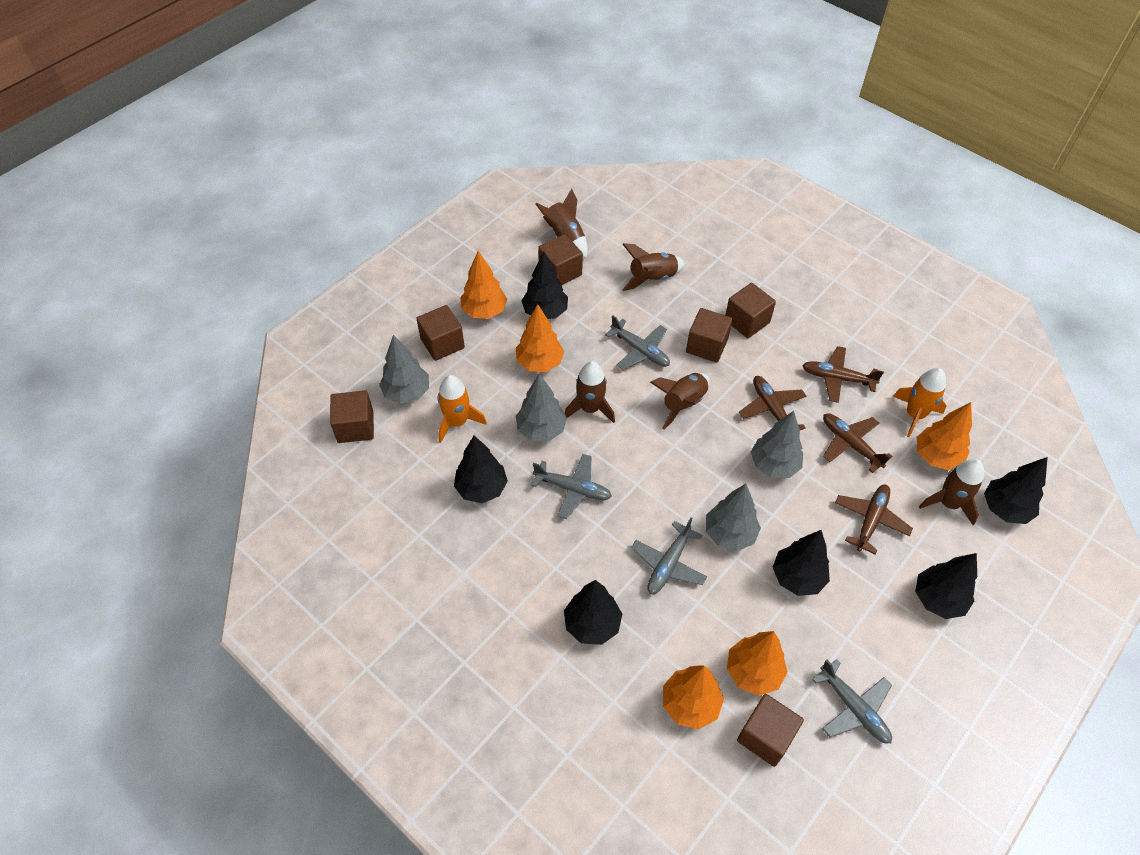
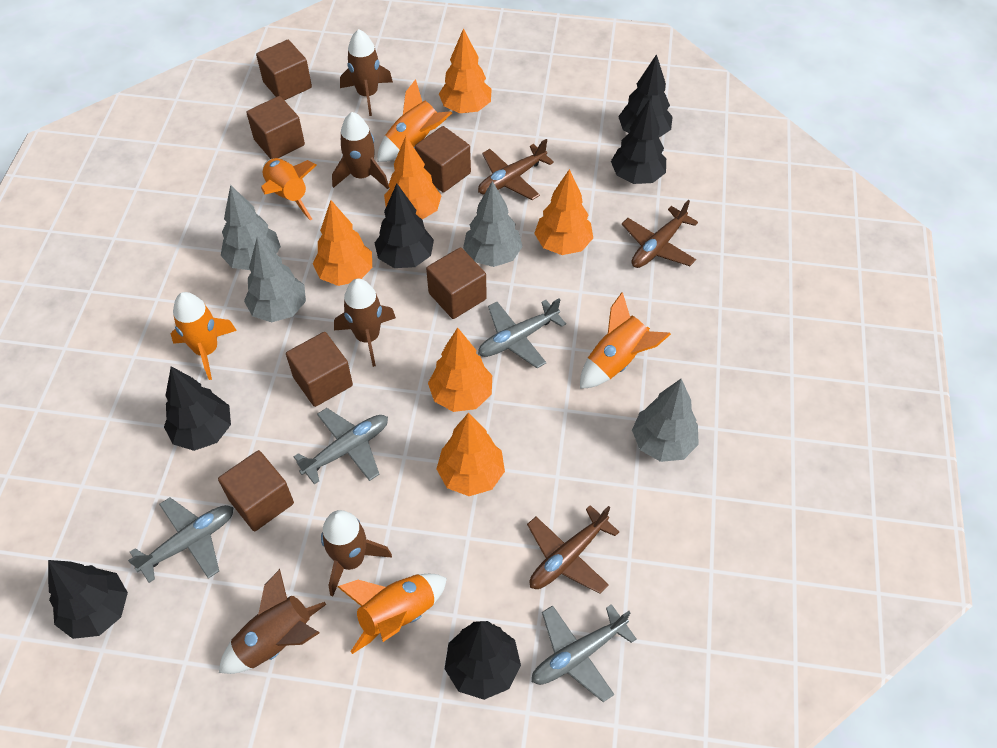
brown plane: [739,376,806,430] [802,346,884,403] [823,413,893,473] [835,484,913,555] = 4 -> [478,139,554,200] [527,505,619,594] [622,200,698,268] = 3
orange rocket: [437,375,487,443] [893,368,946,437] = 2 -> [171,292,237,380] [261,158,317,220] [338,574,447,654] [377,79,452,162] [580,292,671,389] = 5
orange tree: [461,251,507,319] [516,304,564,372] [663,665,724,729] [727,631,788,696] [917,402,972,470] = 5 -> [313,200,372,286] [384,136,441,219] [428,327,492,412] [437,413,505,496] [439,28,492,113] [534,169,593,255] = 6

